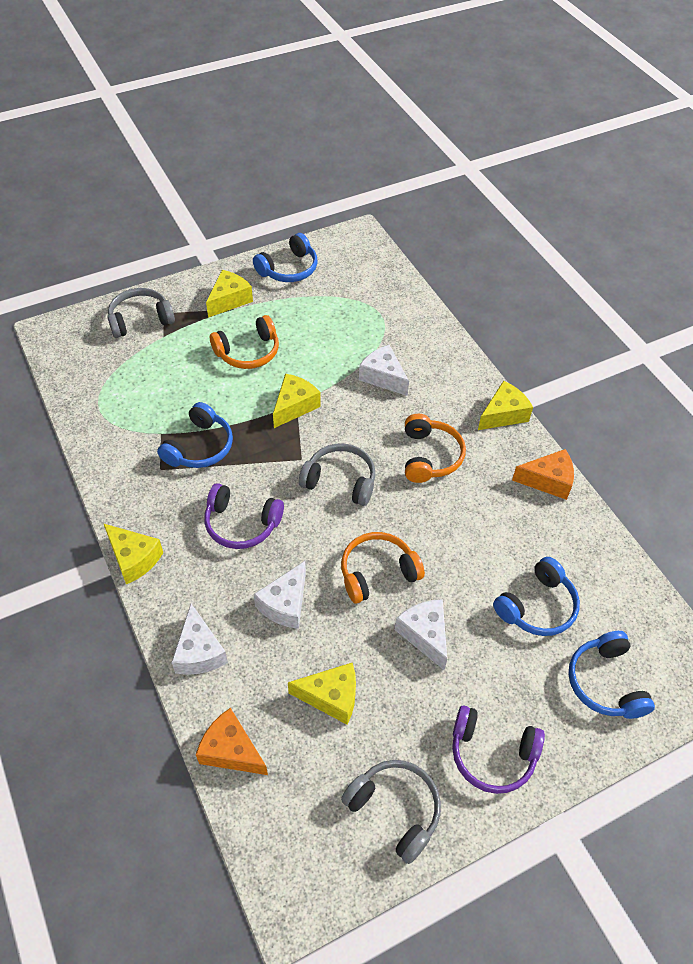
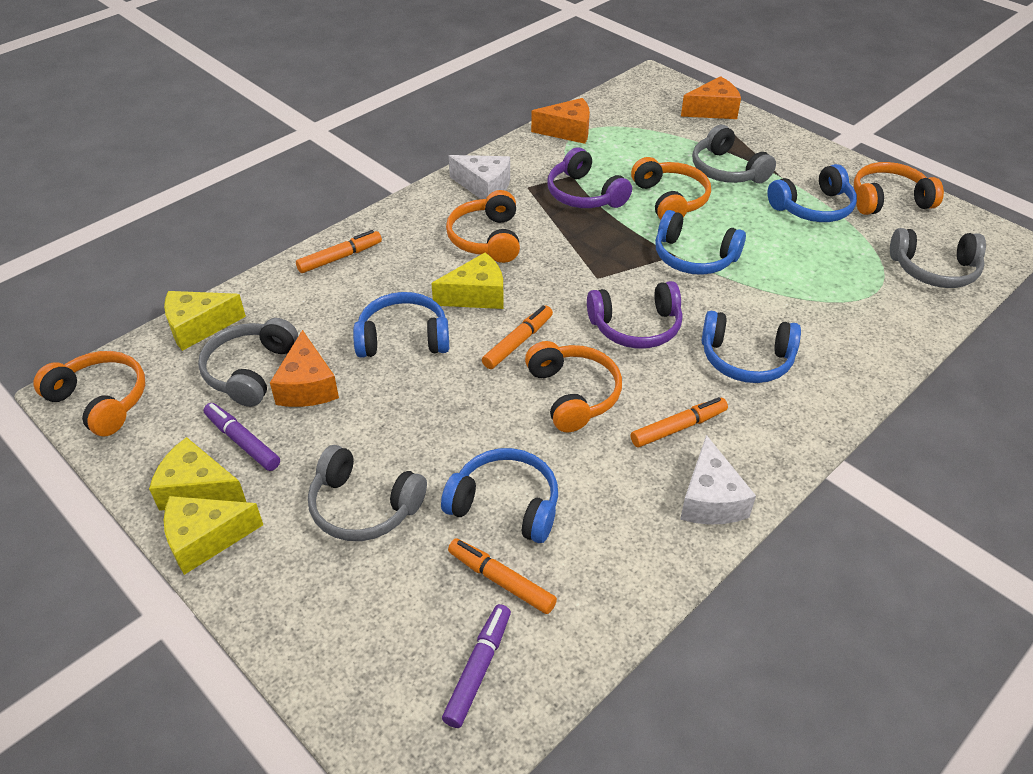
blue headphones: [157,402,233,468] [253,233,318,282] [493,557,580,636] [568,631,655,719] = 4 -> [353,292,449,358] [441,448,558,543] [655,210,746,275] [702,311,801,383] [767,164,857,222] = 5
grey headphones: [108,288,175,338] [299,443,375,506] [341,760,441,864] = 3 -> [198,318,298,407] [308,445,427,541] [692,125,776,183] [890,228,986,288] = 4
orange cheese: [196,708,268,775] [512,449,574,500] = 2 -> [270,330,339,407] [531,98,590,144] [681,76,741,119] = 3
orange headphones: [210,315,279,369] [341,532,425,603] [405,414,466,483] = 3 -> [33,351,145,436] [446,190,520,263] [525,341,622,432] [631,157,711,220] [854,162,944,215] = 5
orange marker: none = 0 -> [296,230,382,273] [448,538,557,614] [482,306,553,369] [631,397,728,448] = 4
purple marker: none = 0 -> [204,403,280,471] [442,604,511,728] = 2
white cheese: [171,603,228,675] [253,561,306,629] [359,345,409,396] [395,599,447,670] = 4 -> [449,155,510,199] [680,435,756,525] = 2
yellow cheese: [103,523,163,584] [206,270,253,318] [273,374,321,428] [288,663,356,725] [478,381,533,430] = 5 -> [149,437,246,511] [164,291,246,351] [164,496,263,575] [431,253,504,309] = 4

